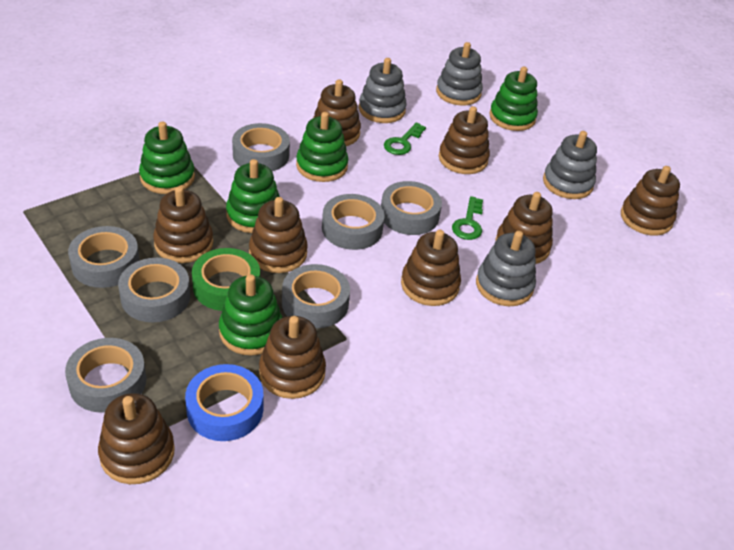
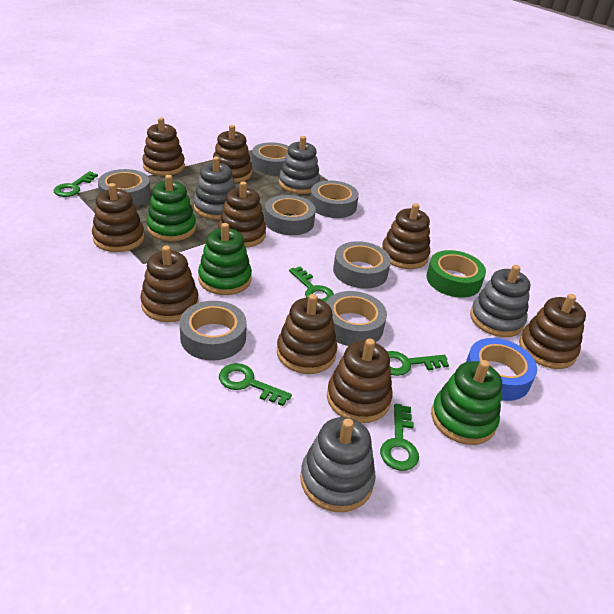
green key: [384,122,426,155] [452,196,483,240] = 2 -> [54,171,98,197] [219,363,292,406] [289,266,334,302] [380,404,419,471] [387,351,449,376] = 5
green stacking toy: [139,121,195,194] [219,274,282,356] [226,159,280,233] [296,112,348,182] [489,66,538,131] = 5 -> [147,175,196,241] [198,223,252,295] [431,360,502,445] = 3

